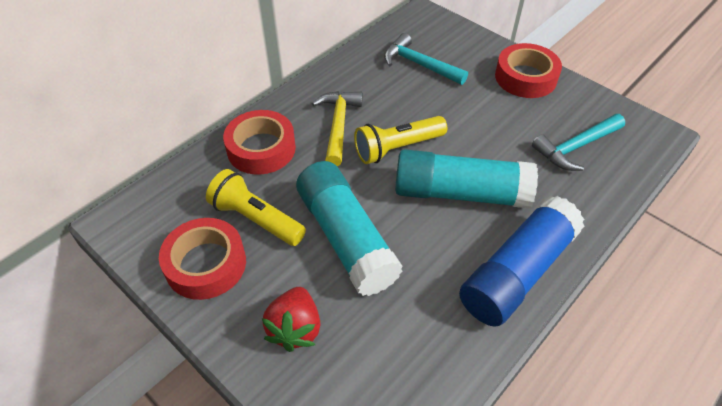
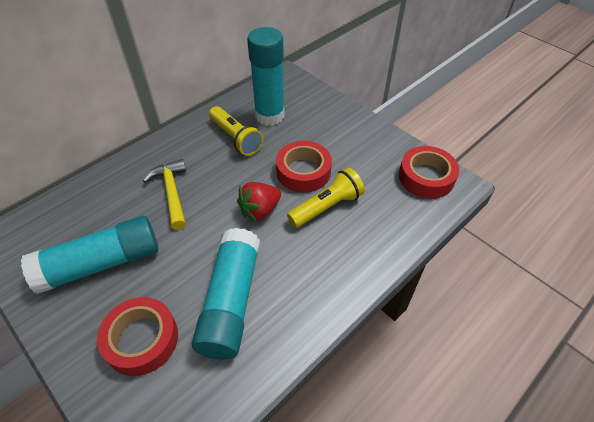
blue glue stick: [459,196,584,327] = 1 -> none = 0
turquoise glue stick: [296,161,402,296] [395,149,538,208] = 2 -> [21,216,158,294] [192,228,260,360] [247,27,284,126] = 3
turquoise hammer: [384,33,468,85] [532,114,625,171] = 2 -> none = 0

